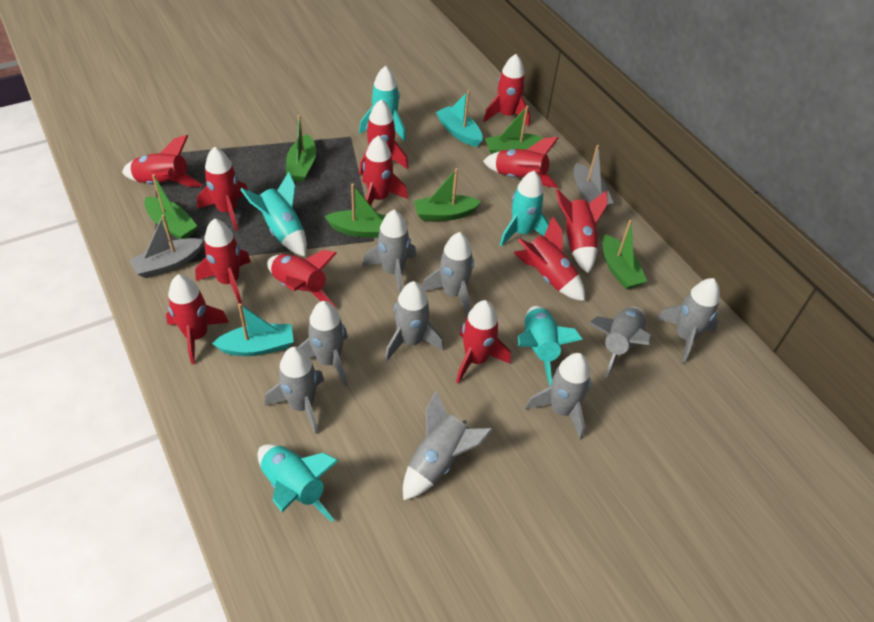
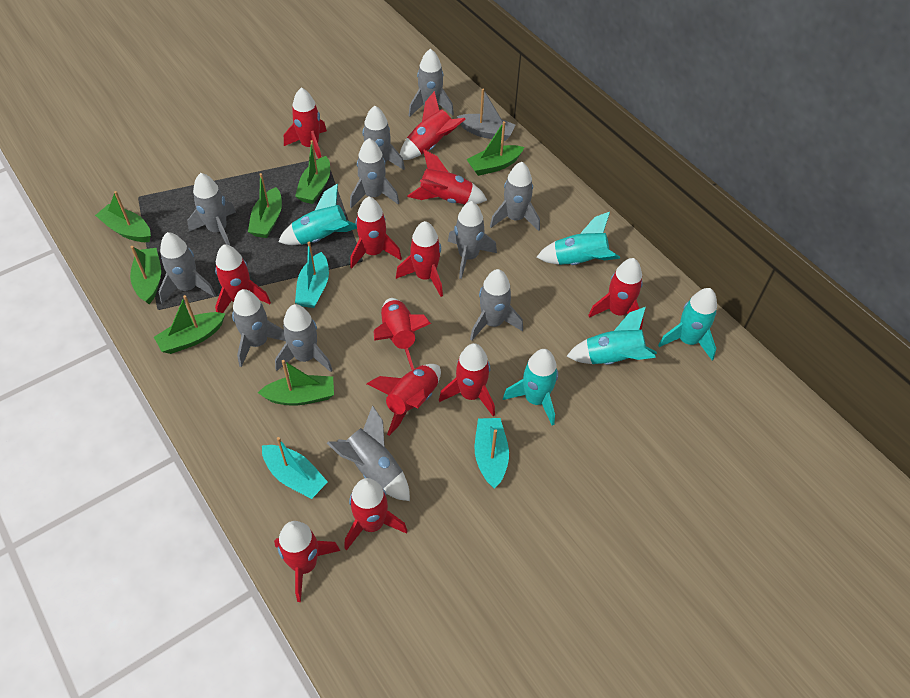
green boat: [144,174,197,239] [286,115,316,182] [324,184,386,238] [414,168,482,221] [485,105,544,154] [602,220,648,289] = 6 -> [95,191,151,242] [130,246,161,304] [154,295,225,354] [248,173,282,238] [258,360,334,406] [295,140,330,204] [466,121,524,176] = 7
grey boat: [129,214,203,278] [574,145,614,208] = 2 -> [457,89,515,141] = 1
grey rocket: [265,347,324,434] [298,301,348,386] [362,210,416,294] [385,281,444,361] [403,391,493,500] [422,232,474,317] [526,353,591,439] [588,307,651,378] [657,278,720,363] = 9 -> [158,232,216,304] [187,173,236,245] [232,289,286,367] [275,304,333,372] [327,405,410,501] [350,138,399,208] [358,106,405,177] [409,49,454,117] [448,201,497,279] [470,269,523,341] [490,162,540,231] = 11
turquoise boat: [212,303,294,356] [436,91,483,147] = 2 -> [262,437,328,499] [295,242,329,308] [475,418,509,488] = 3

